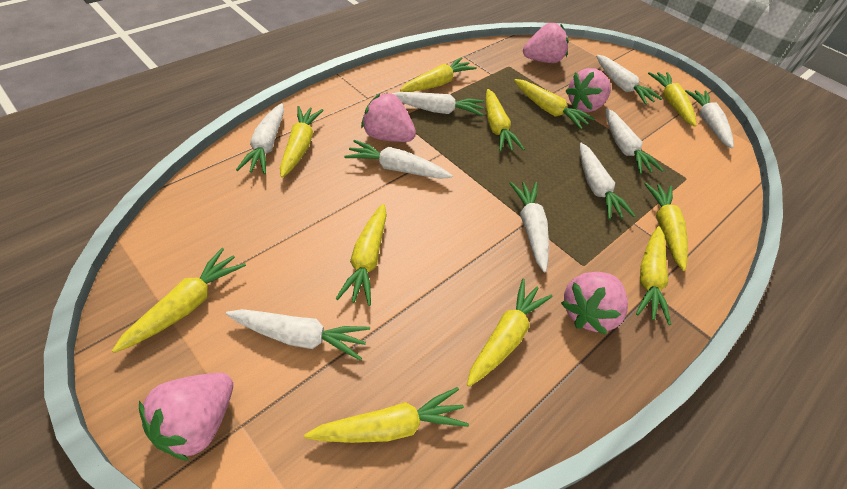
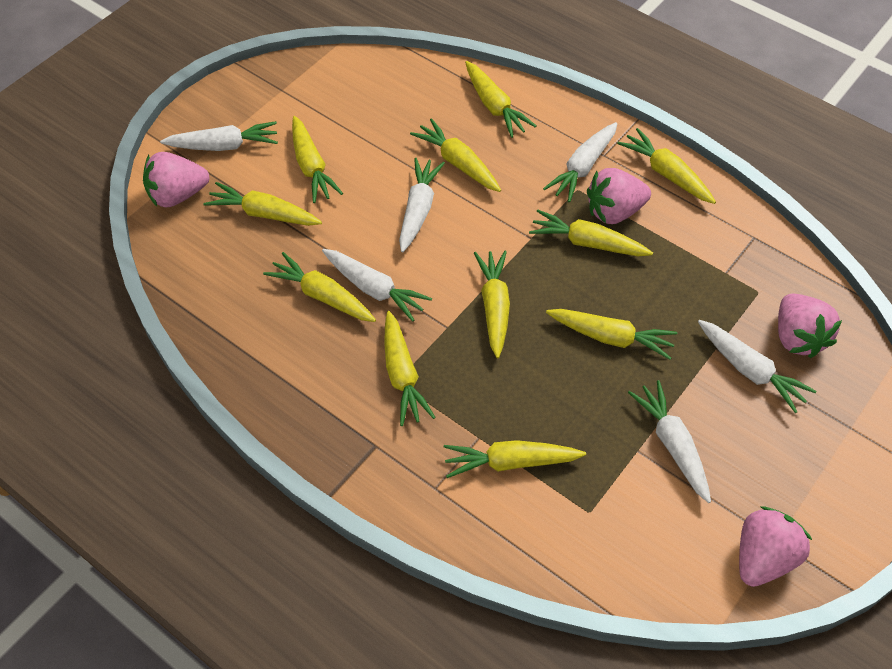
pink strawberry: [139,373,233,461] [361,93,416,142] [523,23,569,63] [561,272,628,335] [565,68,611,112] = 5 -> [143,152,209,207] [587,168,651,224] [739,506,812,587] [778,294,842,358] = 4
white carrot: [226,309,370,361] [236,103,284,174] [344,140,453,179] [392,92,484,116] [509,182,549,272] [580,143,635,220] [596,55,663,105] [605,108,664,174] [685,90,734,149] = 9 -> [160,121,278,151] [322,249,432,322] [399,158,445,252] [543,122,617,202] [628,380,711,503] [698,320,816,413] = 6

